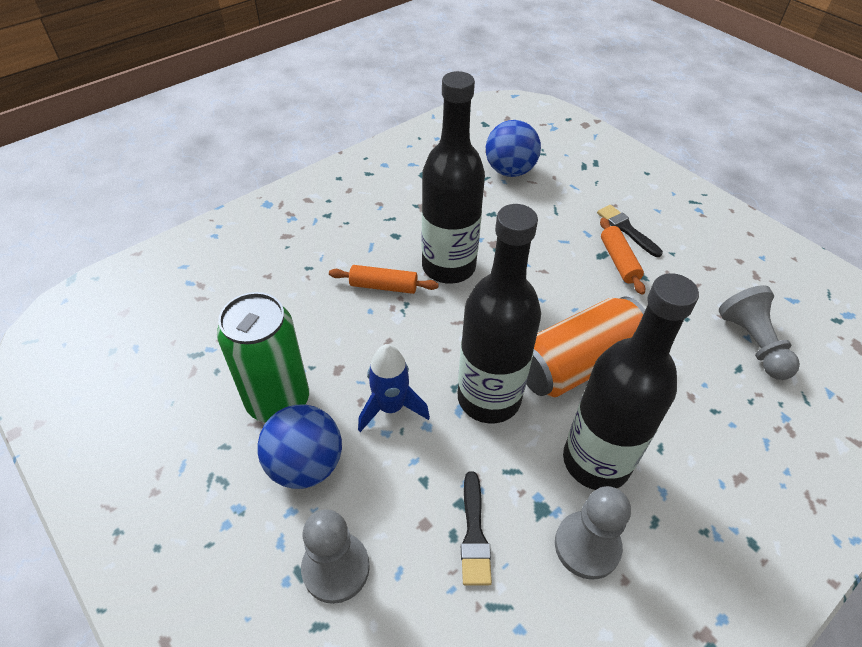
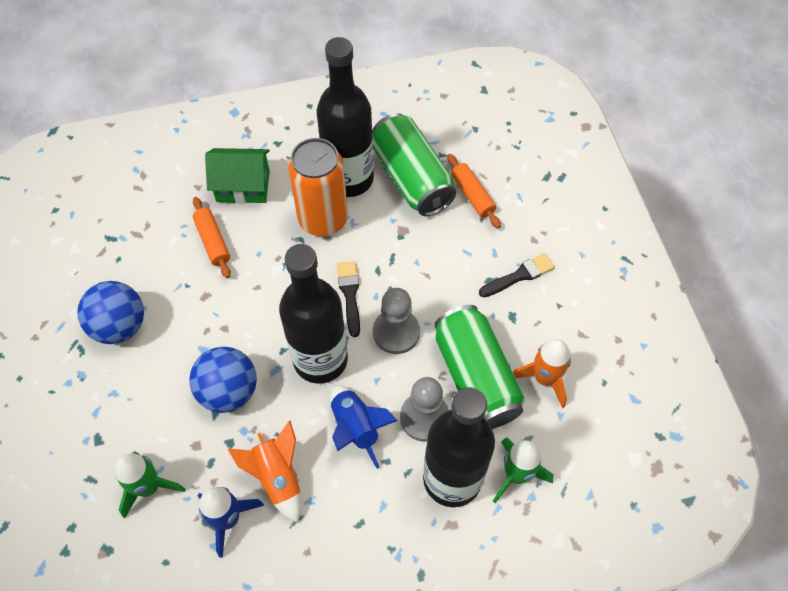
blue rocket: [358,344,430,432] = 1 -> [197,487,264,558] [330,385,398,469] = 2
green can: [217,292,309,423] = 1 -> [372,113,456,216] [434,305,525,429] = 2
green house: none = 0 -> [205,148,270,203] = 1
green rocket: none = 0 -> [114,451,185,519] [493,438,554,503] = 2
grey pawn: [301,509,370,604] [555,486,631,580] [719,285,800,380] = 3 -> [373,288,420,354] [400,377,449,442] = 2
orange rocket: none = 0 -> [228,421,301,523] [513,339,571,408] = 2

